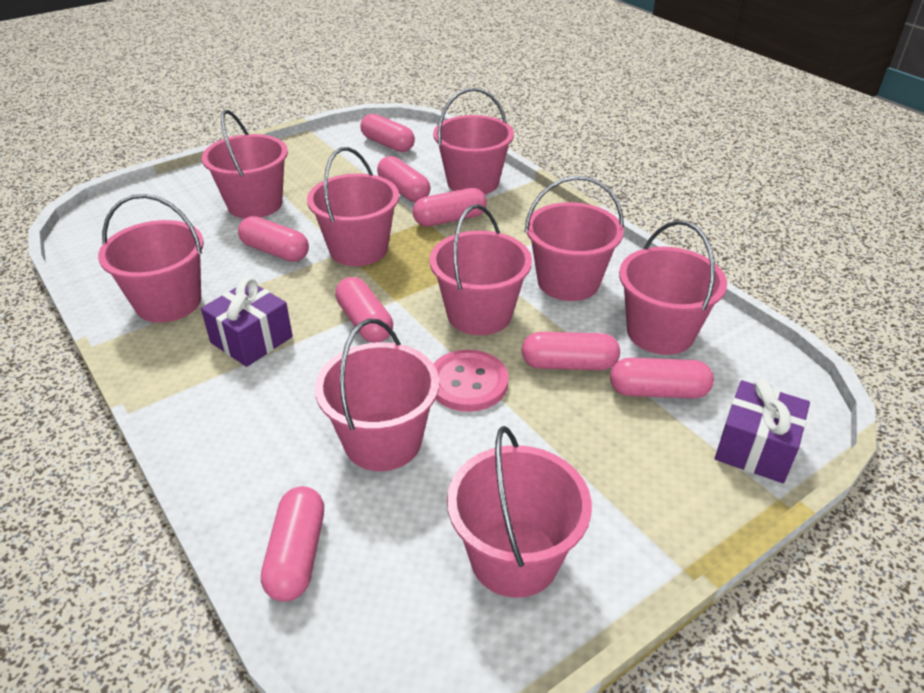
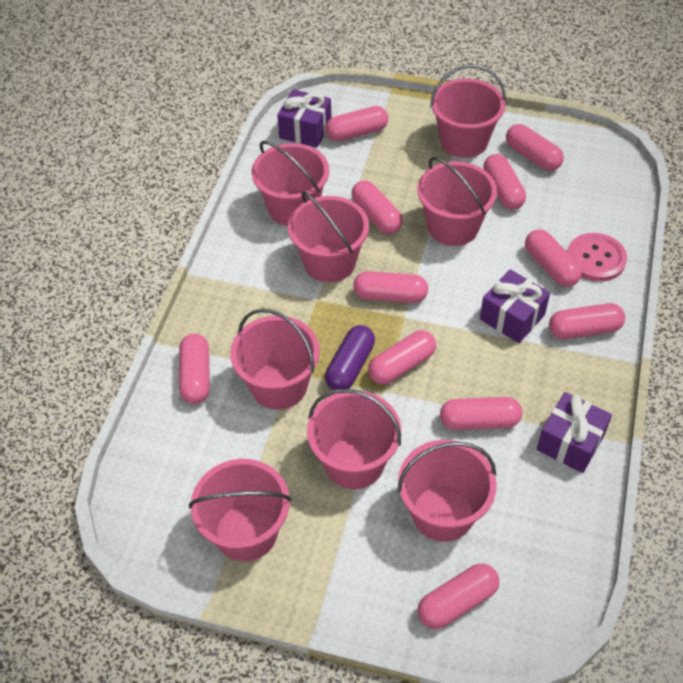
pink bucket: [98,194,204,323] [202,110,288,218] [307,147,399,266] [315,319,439,471] [429,204,532,335] [433,88,514,195] [447,426,592,598] [525,176,624,301] [619,221,727,355] = 9 -> [189,459,292,562] [230,308,320,410] [251,141,329,226] [288,191,369,283] [307,389,401,489] [397,440,496,542] [418,157,497,246] [430,65,506,158] = 8
pink capsule: [238,216,309,262] [261,486,324,602] [335,277,393,343] [360,114,415,152] [377,156,430,202] [412,188,487,227] [522,332,620,370] [610,358,714,398] = 8 -> [179,333,210,404] [325,106,388,142] [351,180,403,234] [353,271,428,303] [368,330,436,384] [418,564,499,629] [440,397,522,430] [483,154,526,210] [506,124,564,171] [525,229,582,287] [549,303,625,339] = 11
purple capsule: none = 0 -> [325,325,375,390] = 1
purple gift: [201,278,293,367] [715,379,810,483] = 2 -> [277,89,332,148] [480,269,550,343] [537,392,612,473] = 3

